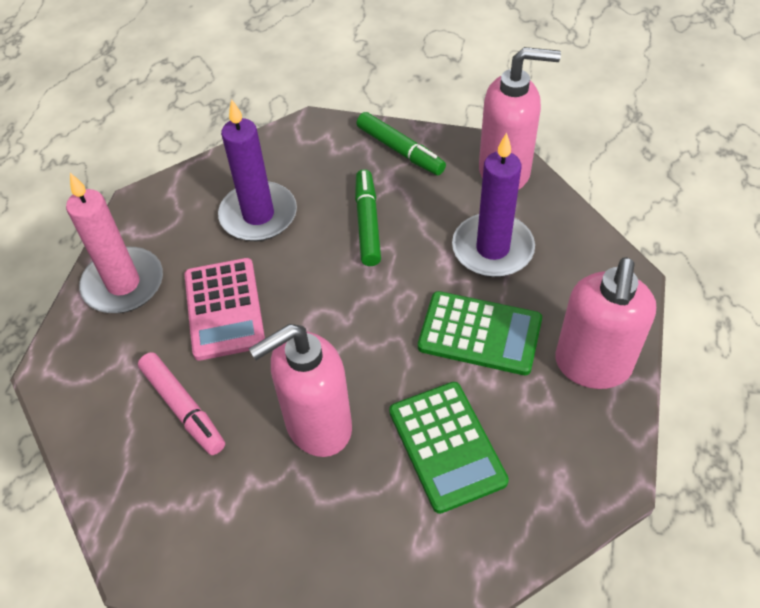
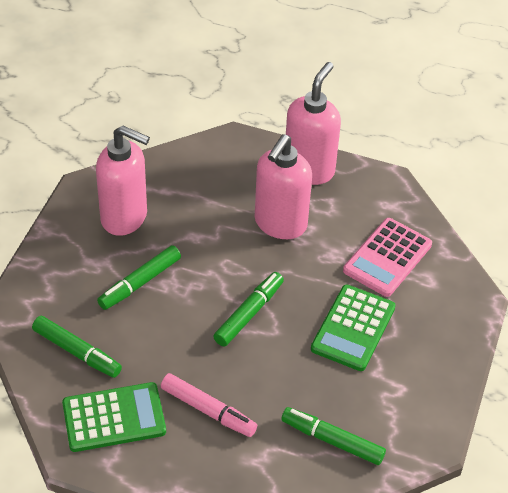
green marker: [355,169,381,266] [357,112,446,175] = 2 -> [32,316,122,378] [97,245,181,310] [213,272,284,347] [281,407,386,465] = 4
pink candle: [66,173,163,313] = 1 -> none = 0
purple candle: [218,99,297,241] [452,132,535,277] = 2 -> none = 0

